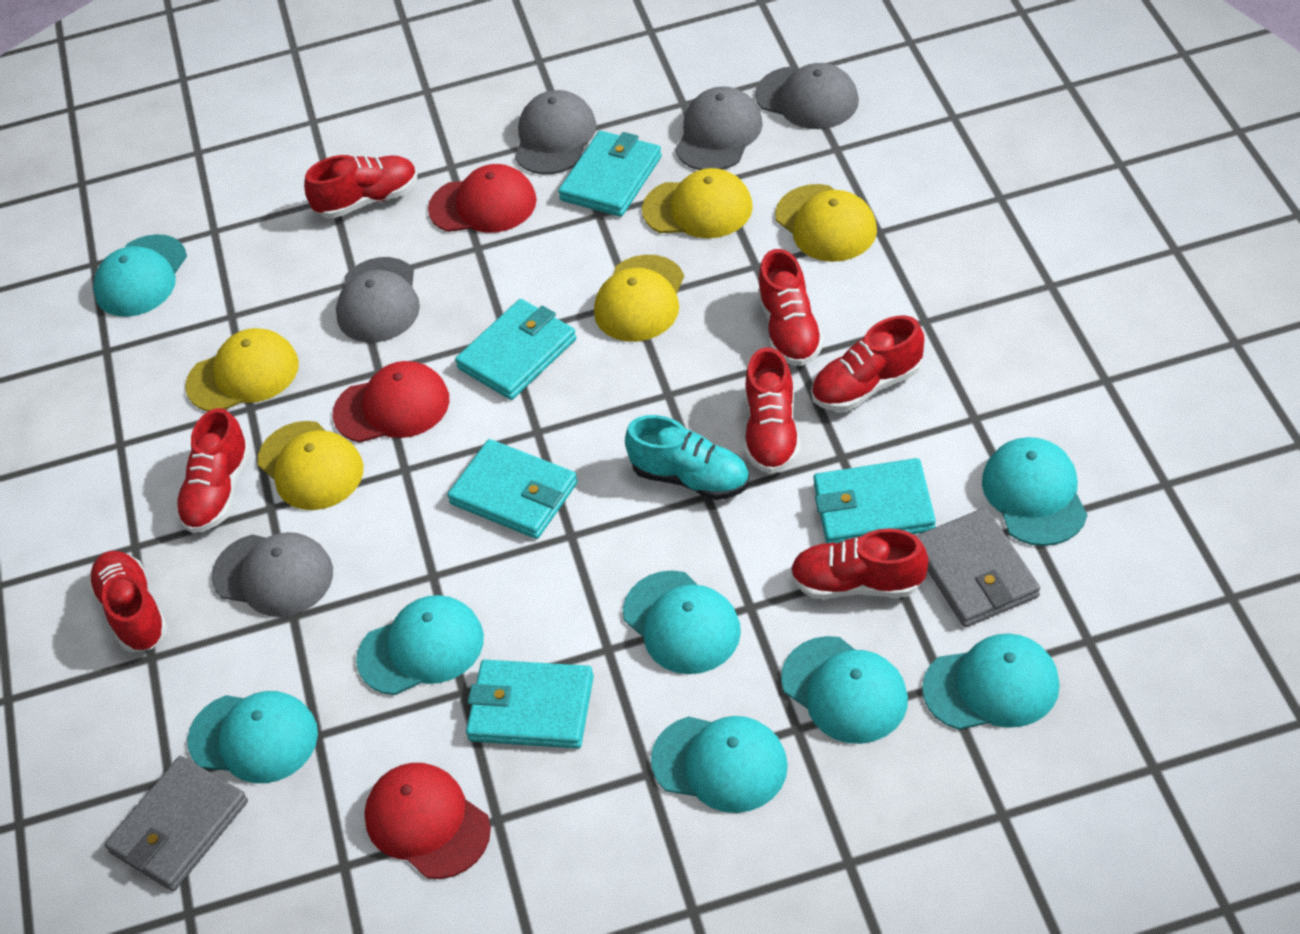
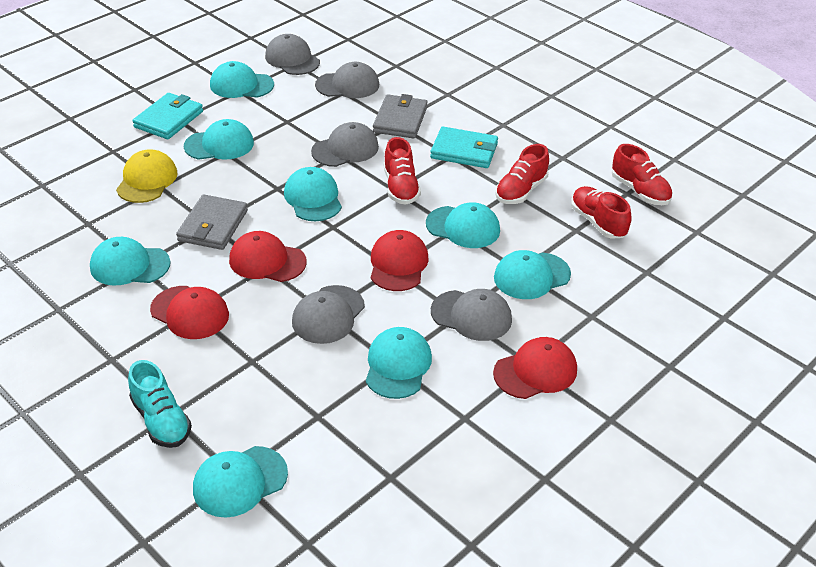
red cap: [333,361,449,443] [364,763,491,879] [428,164,537,233] = 3 -> [150,286,229,339] [229,231,307,282] [371,230,429,291] [493,337,577,399] = 4
red shoe: [88,551,168,652] [175,408,251,533] [304,155,418,218] [745,347,800,474] [758,249,824,366] [790,529,929,599] [811,316,924,411] = 7 -> [384,137,421,205] [495,144,549,204] [571,186,632,239] [612,144,673,205] = 4
turquoise wallet: [447,439,578,539] [455,299,576,400] [466,660,594,749] [558,131,662,217] [813,458,936,543] = 5 -> [132,93,203,139] [430,127,498,168] = 2
yellow cap: [185,328,299,412] [258,421,363,510] [594,255,684,342] [642,168,753,238] [775,184,877,262] = 5 -> [116,149,178,203] = 1

